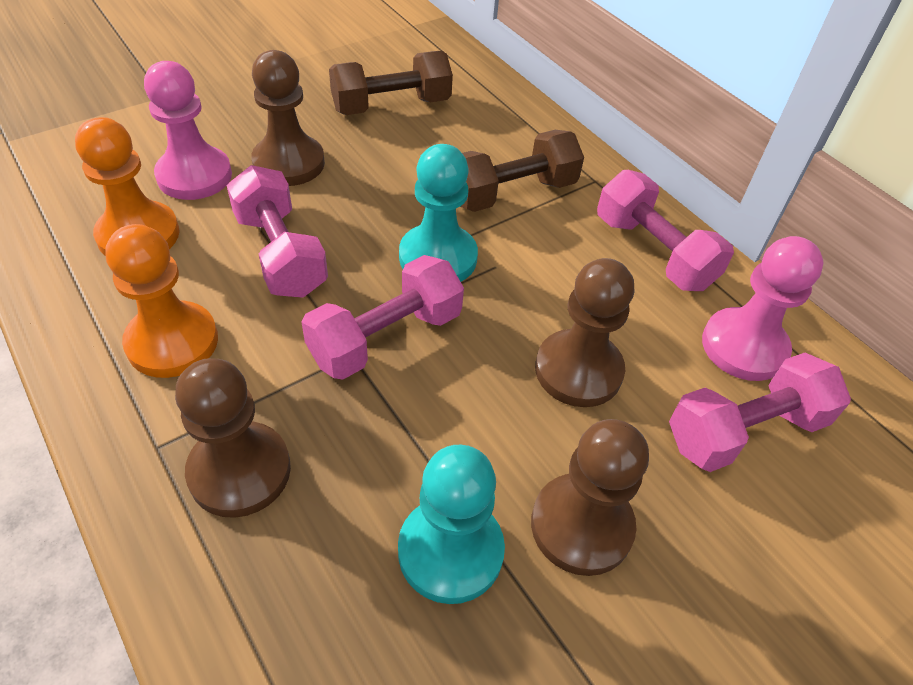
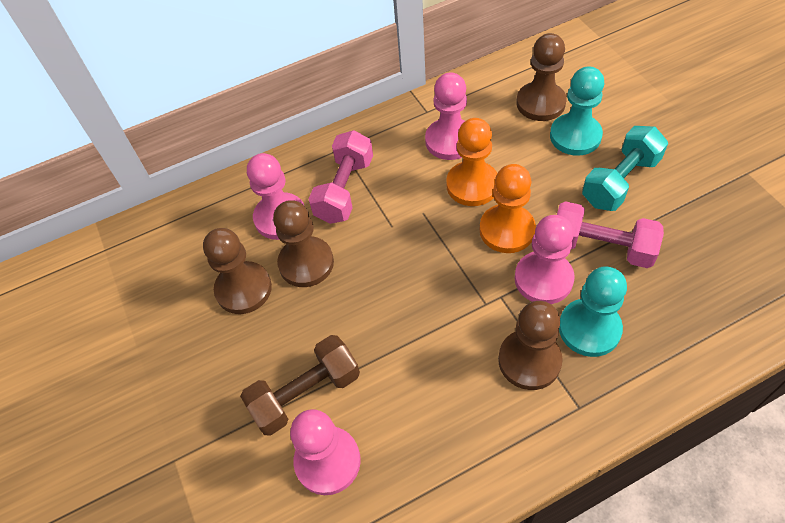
brown dumbbell: [329,51,453,115] [460,130,584,212] = 2 -> [240,335,360,436] = 1
pink dumbbell: [226,165,328,298] [301,255,464,380] [597,170,734,291] [669,353,851,472] = 4 -> [309,130,373,224] [557,201,664,268] = 2
pink pawn: [144,61,232,200] [702,236,823,381] = 2 -> [247,153,304,240] [290,409,361,495] [425,72,467,160] [515,215,575,304] = 4
turquoise dumbbell: none = 0 -> [582,126,668,211] = 1

